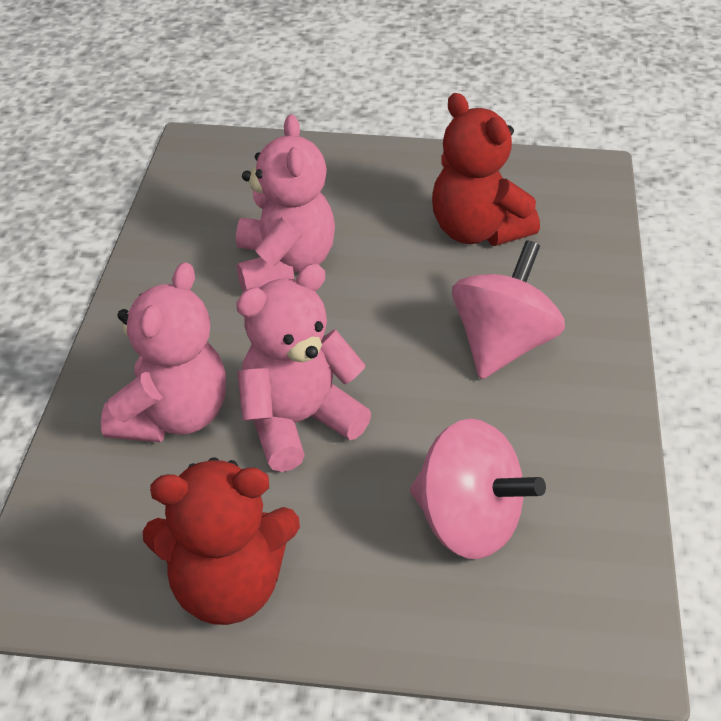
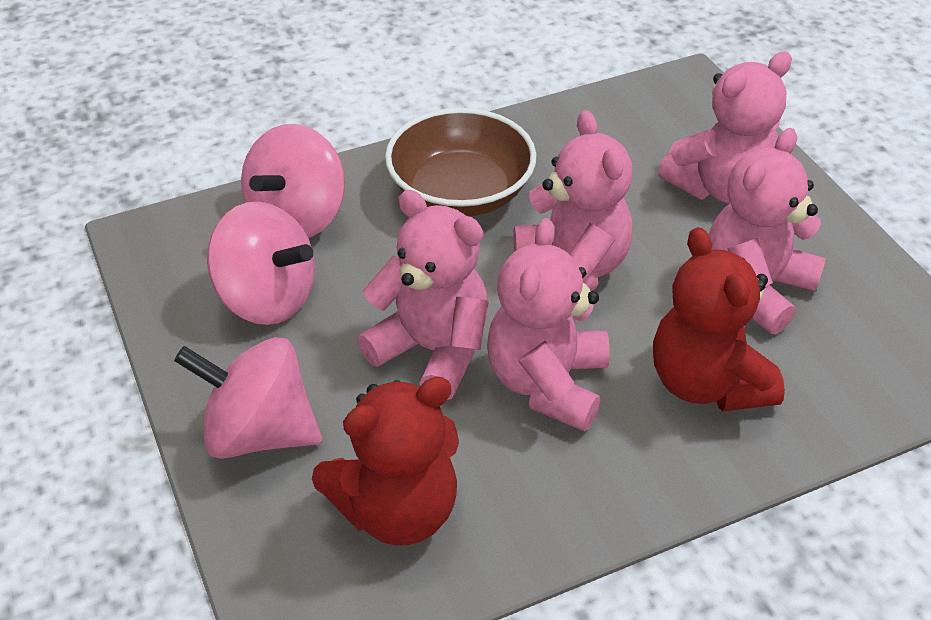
brown bowl: none = 0 -> [385,108,537,217] = 1
pink spinning top: [410,419,546,559] [452,240,565,379] = 2 -> [174,337,322,459] [207,201,315,325] [241,124,345,238] = 3
pink teddy bear: [101,262,226,442] [236,114,335,292] [236,264,371,472] = 3 -> [357,190,488,400] [487,218,610,431] [514,110,633,291] [658,51,792,204] [708,128,826,334] = 5

